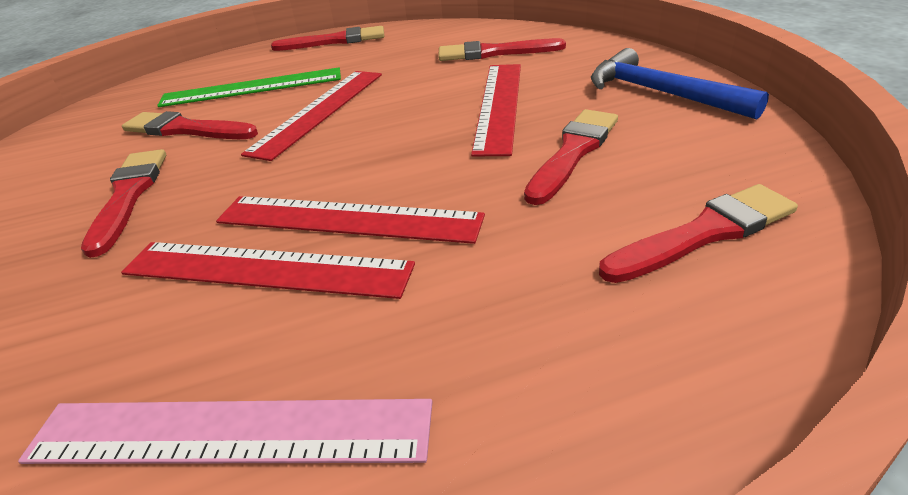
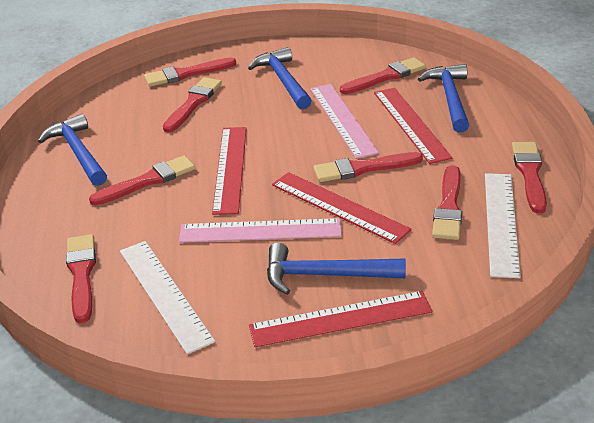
blue hammer: [591,48,769,119] = 1 -> [38,114,107,186] [248,47,312,110] [267,243,406,295] [418,64,469,132] = 4
green ruler: [157,67,341,107] = 1 -> none = 0
pink ruler: [18,399,432,464] = 1 -> [179,218,342,243] [310,84,379,159] = 2
red brush: [81,149,166,258] [122,111,258,139] [271,26,384,51] [438,38,566,61] [524,109,618,205] [599,184,798,283] = 6 -> [66,234,96,323] [89,155,195,205] [144,58,236,87] [163,77,222,133] [313,152,423,182] [340,57,426,94] [432,165,462,240] [512,142,547,213] = 8
white ruler: none = 0 -> [120,241,215,354] [485,173,521,278] = 2

